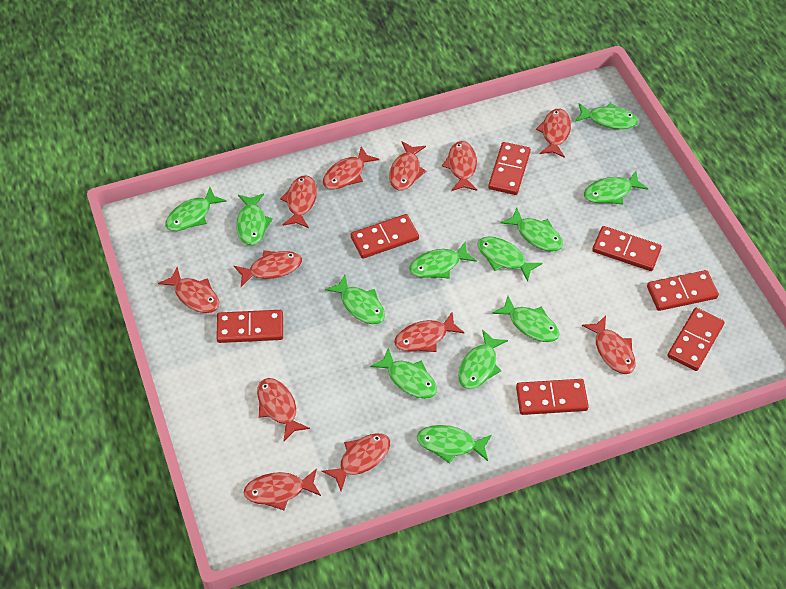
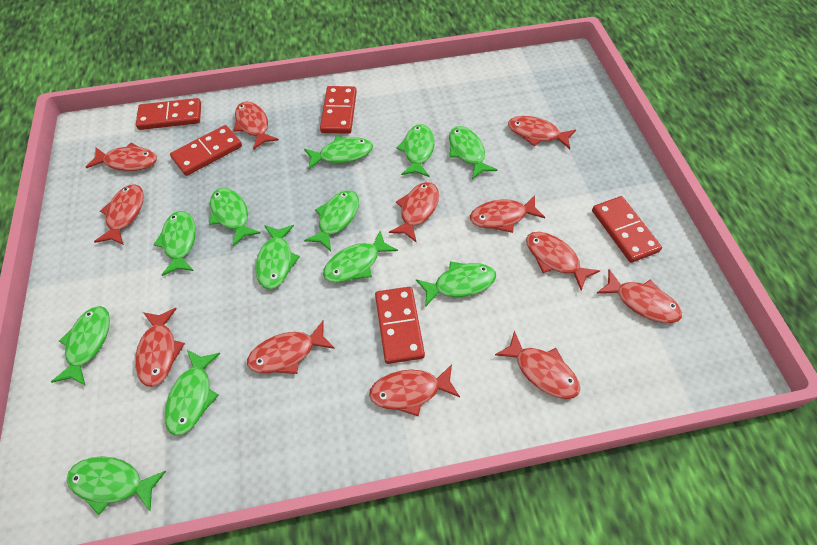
red domino: [216,310,283,343] [351,214,419,258] [488,142,531,195] [516,379,589,415] [592,226,662,271] [647,270,719,311] [667,308,725,371] = 7 -> [136,98,201,130] [170,125,242,176] [320,86,357,134] [375,287,425,364] [592,196,662,263] = 5

